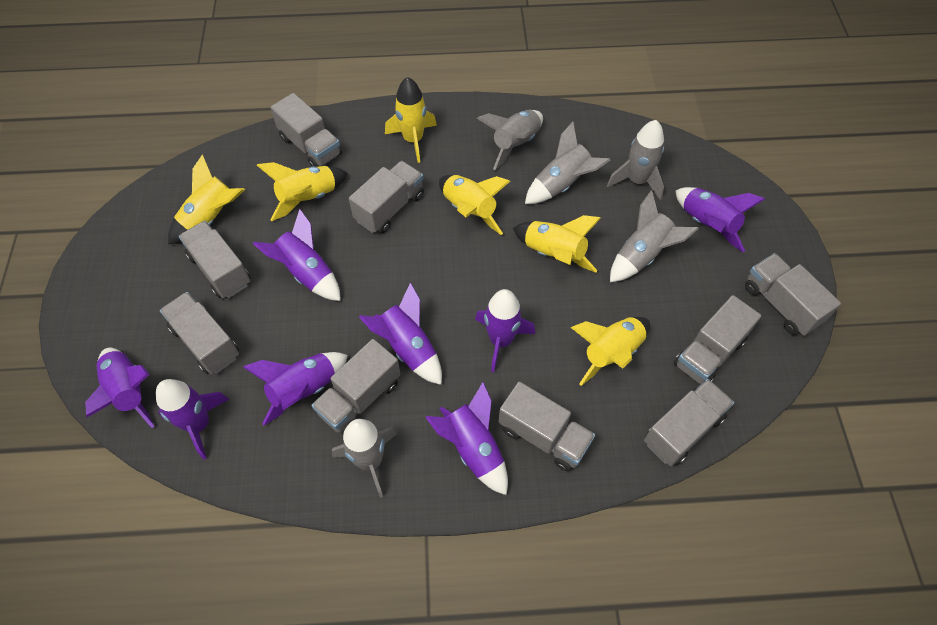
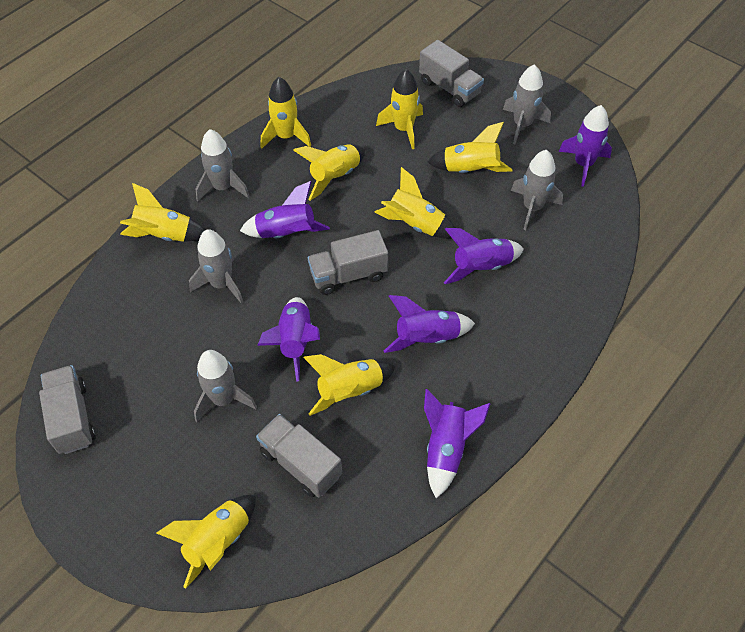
grey truck: [160,292,239,374] [179,221,251,298] [270,93,342,167] [311,339,400,434] [349,161,424,233] [498,382,595,472] [644,379,734,466] [674,295,761,384] [745,253,841,336] = 9 -> [39,365,96,454] [256,414,342,498] [308,230,388,295] [419,40,484,107] = 4
purple rocket: [85,348,154,428] [156,379,229,460] [243,352,348,426] [253,209,341,301] [359,282,442,385] [426,382,508,495] [475,289,535,372] [675,187,765,252] = 8 -> [240,181,330,239] [257,297,320,382] [384,295,475,353] [424,389,491,498] [444,228,524,284] [558,105,612,187] = 6
yellow rocket: [168,154,245,245] [257,162,348,221] [385,77,437,163] [439,175,510,235] [513,215,601,273] [571,317,650,386] = 6 -> [120,183,206,242] [156,495,256,589] [261,77,311,148] [293,144,365,201] [303,354,396,416] [374,167,455,239] [376,69,423,149] [427,122,513,173] = 8

